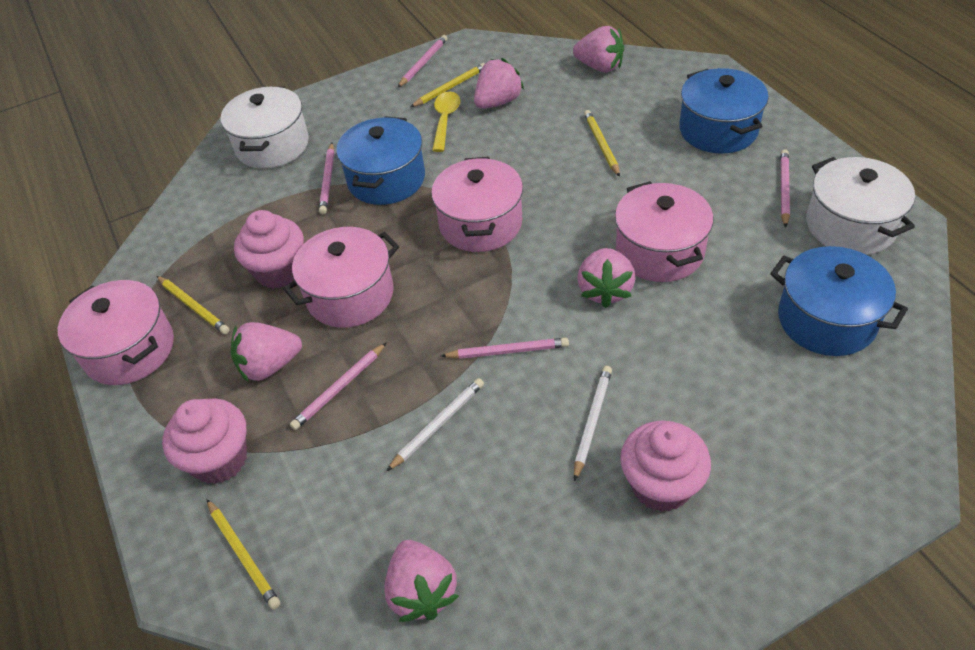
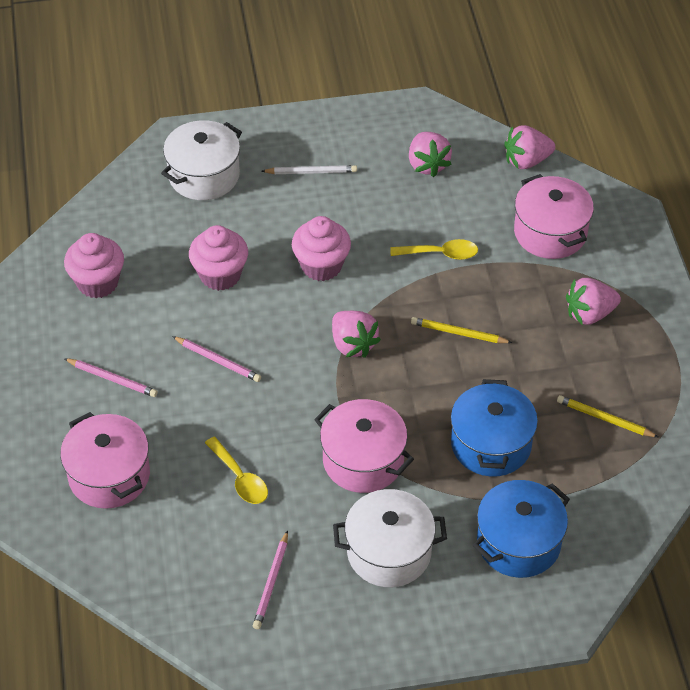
blue pot: [336,116,425,205] [679,68,769,154] [770,246,908,356] = 3 -> [451,379,538,477] [473,480,570,578] = 2
pink pencil: [290,342,387,430] [319,143,334,214] [398,35,447,87] [441,338,569,359] [780,149,790,228] = 5 -> [64,358,158,397] [172,336,261,382] [253,530,288,629] = 3
pink pot: [58,280,174,385] [283,227,399,328] [431,157,523,252] [615,181,713,282] = 4 -> [60,412,150,509] [314,399,414,493] [514,174,594,259] = 3
pink strawberry: [231,322,302,383] [384,540,459,622] [474,58,524,109] [573,26,624,72] [577,248,635,308] = 5 -> [332,311,381,358] [409,132,452,177] [504,125,555,169] [566,278,621,325] = 4
white pencil: [387,378,484,471] [574,366,612,481] = 2 -> [261,165,357,174] = 1
yellow pencil: [157,276,230,334] [207,499,280,609] [410,63,485,107] [584,110,620,177] = 4 -> [411,317,513,343] [557,395,658,437] = 2
yellow spoon: [432,91,460,152] = 1 -> [205,437,268,504] [391,239,478,260] = 2

